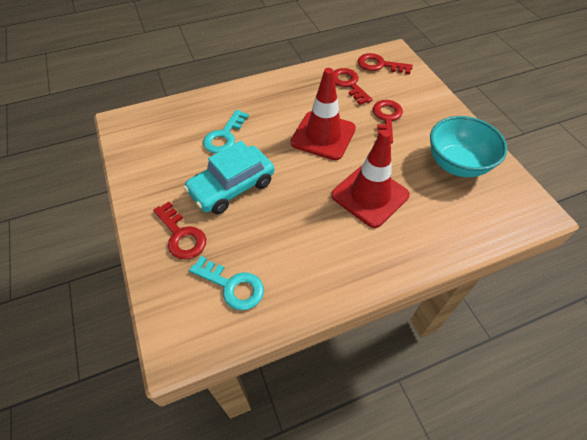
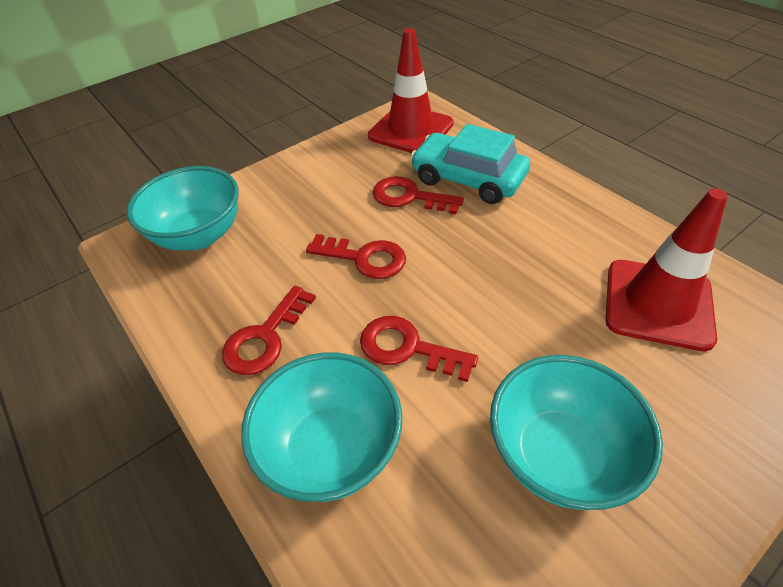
turquoise bowl: [430,116,507,177] = 1 -> [127,166,239,251] [241,352,402,502] [490,355,663,510] = 3
turquoise key: [189,256,264,310] [203,110,249,153] = 2 -> none = 0

